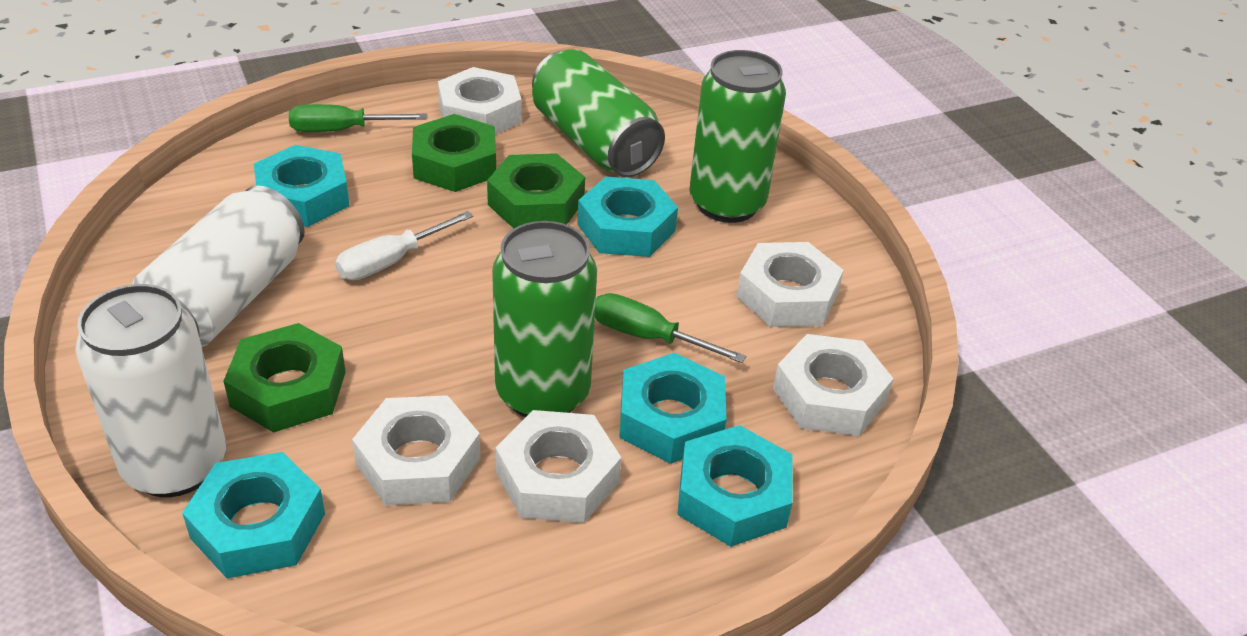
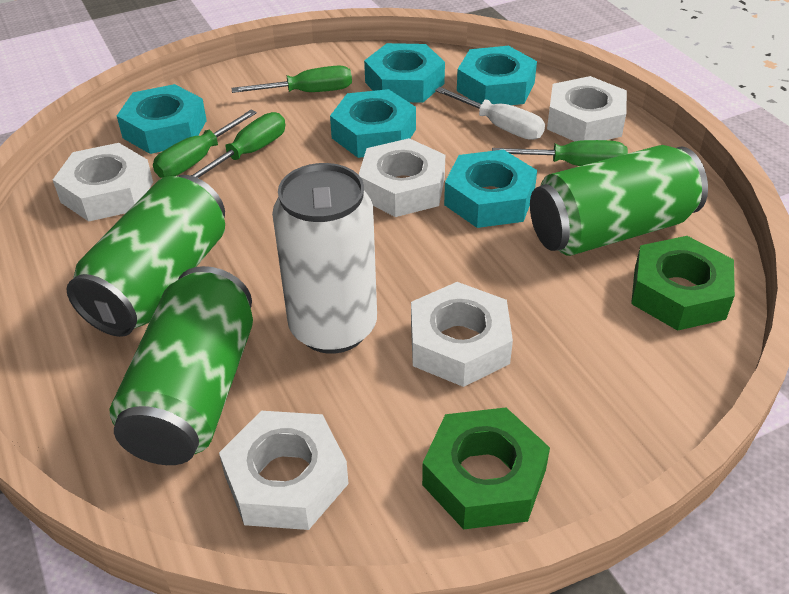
green nut: [224,323,346,433] [412,114,496,192] [487,153,585,229] = 3 -> [422,407,550,530] [631,236,735,331] = 2
green screwdriver: [289,104,427,132] [595,293,746,363] = 2 -> [153,109,257,178] [191,112,285,178] [231,65,352,93] [492,140,628,166] = 4
white can: [75,284,226,497] [132,186,305,347] = 2 -> [272,163,377,354] = 1

